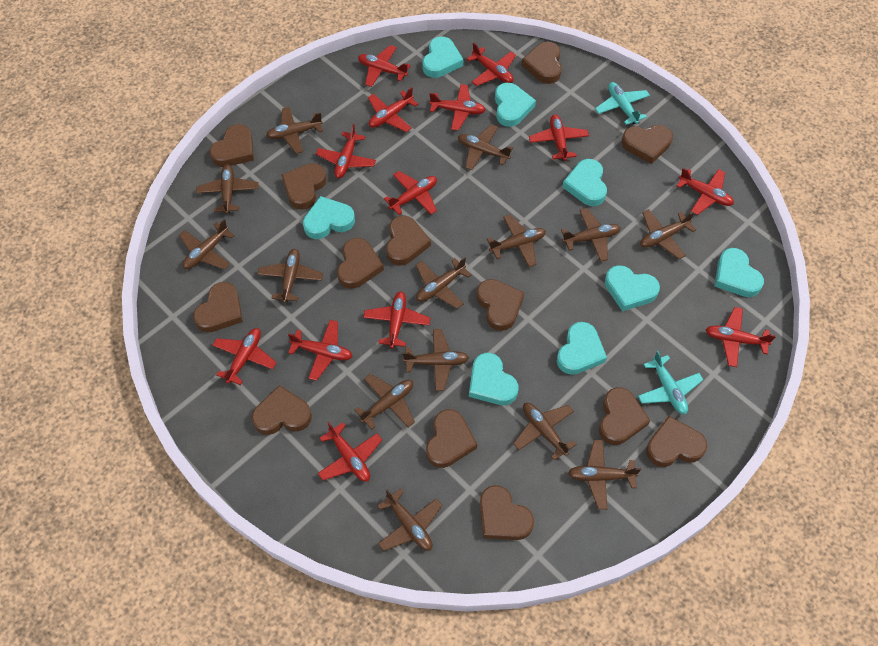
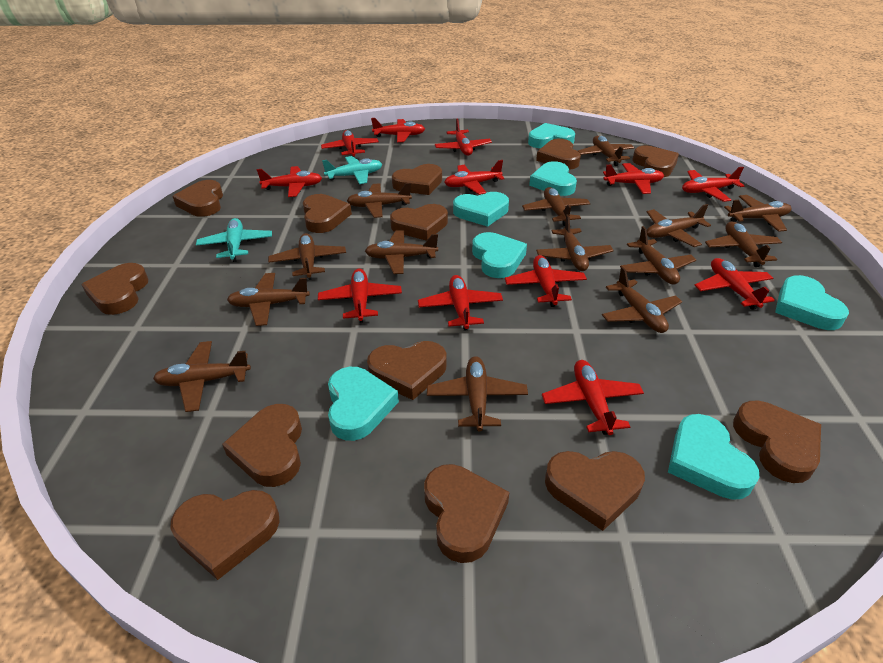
red plane: [212,328,277,385] [288,320,352,381] [316,124,376,178] [318,422,382,482] [358,45,411,87] [363,291,430,348] [368,87,418,132] [384,171,437,215] [429,84,486,131] [467,43,516,86] [529,114,589,161] [677,168,734,215] [706,307,776,367] = 13 -> [257,166,322,197] [318,268,402,323] [321,130,379,158] [371,118,425,142] [418,275,503,331] [435,119,492,156] [444,160,504,195] [505,255,587,307] [542,360,644,435] [603,163,664,194] [682,167,744,202] [695,258,775,310] = 12
turquoise heart: [303,196,355,239] [422,36,463,78] [469,353,518,405] [495,83,536,127] [557,322,607,375] [562,159,607,206] [605,265,660,311] [714,248,764,297] = 8 -> [328,367,399,441] [453,192,509,227] [472,232,527,278] [528,123,575,148] [529,161,577,196] [668,414,759,500] [775,275,849,330] = 7

